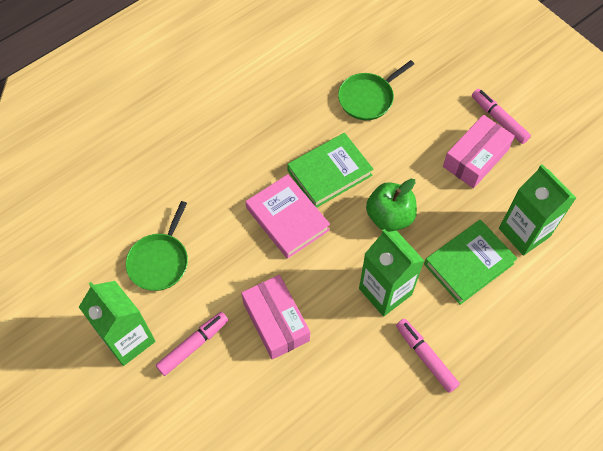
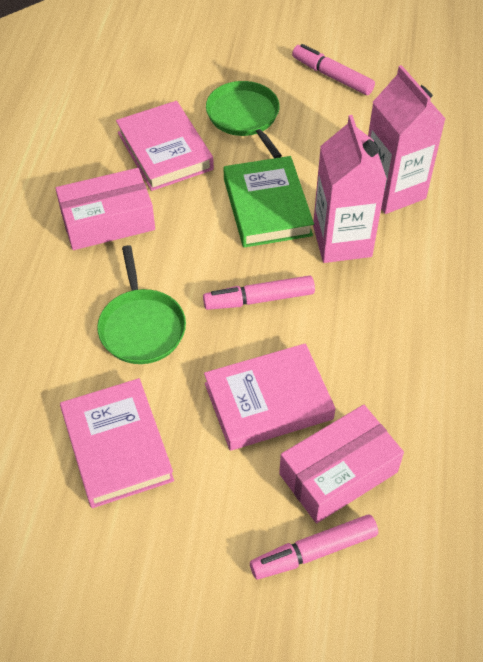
green apple: [366,179,417,232] = 1 -> none = 0
green book: [287,133,373,208] [424,220,518,305] = 2 -> [224,156,314,248] = 1
green carton: [79,281,156,366] [359,229,424,317] [499,165,576,256] = 3 -> none = 0
pink book: [245,174,330,259] = 1 -> [60,378,174,508] [116,101,214,191] [204,343,336,451] = 3
pink carton: none = 0 -> [313,115,387,263] [368,65,446,214] = 2

